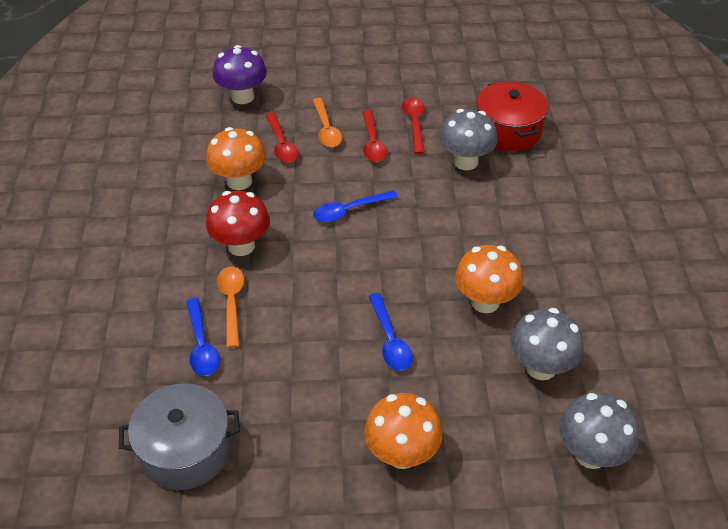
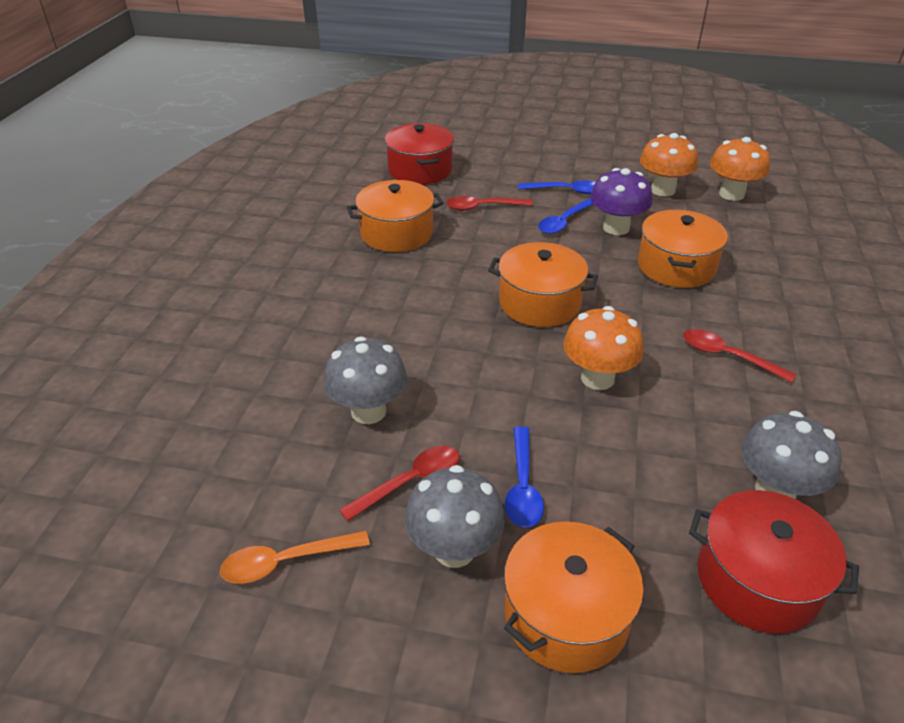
grey pot: [119,383,240,490] = 1 -> none = 0
orange pot: none = 0 -> [347,180,443,252] [488,242,598,327] [504,521,644,673] [638,210,728,288] = 4
orange spoon: [217,266,244,348] [312,98,342,147] = 2 -> [220,531,370,584] = 1
red mushroom: [206,191,270,256] = 1 -> none = 0
red pot: [477,81,549,152] = 1 -> [385,123,454,185] [689,490,859,634] = 2

